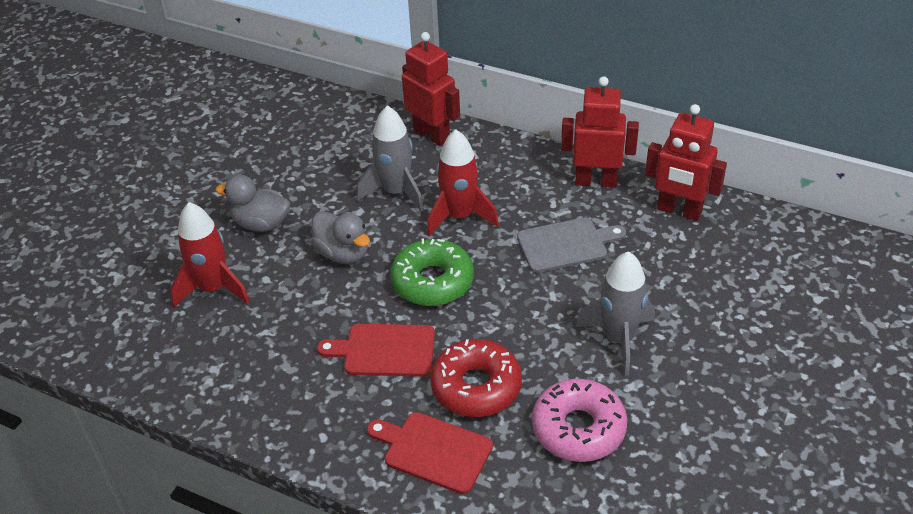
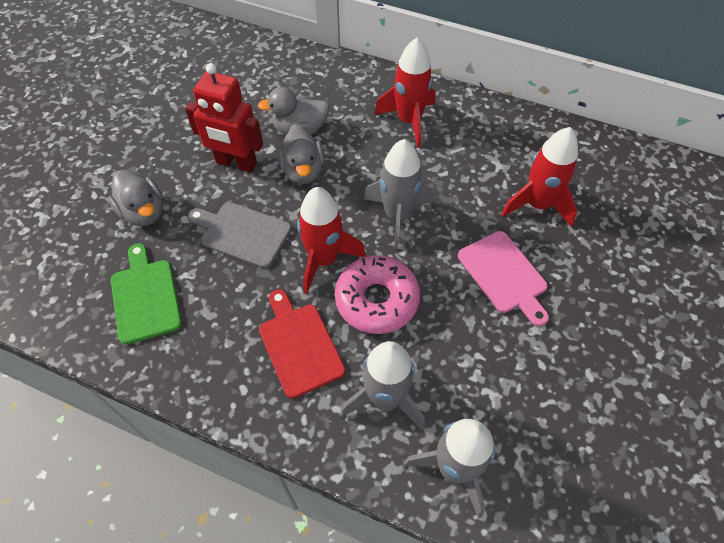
green cutting board: none = 0 -> [111,243,182,344] = 1
green donut: [390,239,474,306] = 1 -> none = 0
grey duck: [215,175,290,232] [311,211,370,264] = 2 -> [108,170,163,226] [258,87,330,135] [277,126,325,184] = 3
grey rocket: [357,105,424,212] [575,251,655,376] = 2 -> [340,341,425,431] [364,139,434,250] [404,419,495,519] = 3
pink cutting board: none = 0 -> [458,231,549,326] = 1
red cutting board: [317,324,435,377] [367,412,493,494] = 2 -> [259,289,346,399] = 1
red donut: [430,339,522,417] = 1 -> none = 0
red robot: [402,32,460,146] [561,76,639,188] [645,104,727,221] = 3 -> [185,63,263,173] = 1
red rocket: [170,202,250,307] [427,129,499,236] = 2 -> [297,187,366,294] [374,38,435,148] [501,127,578,227] = 3

